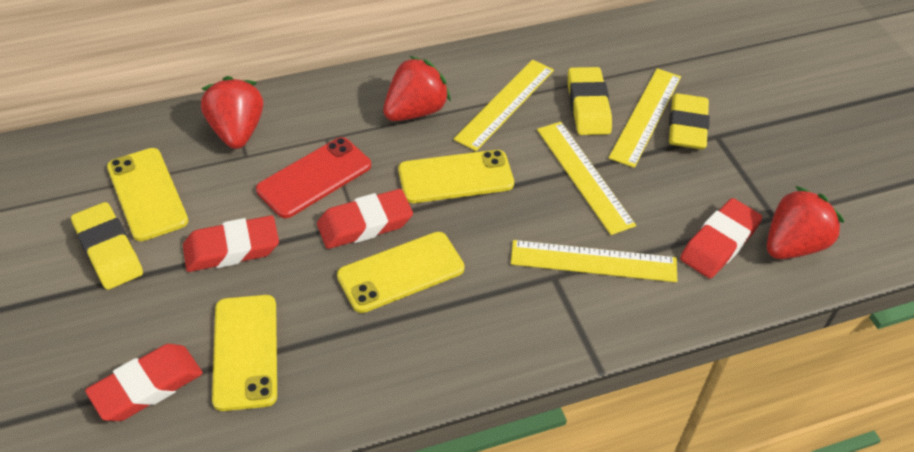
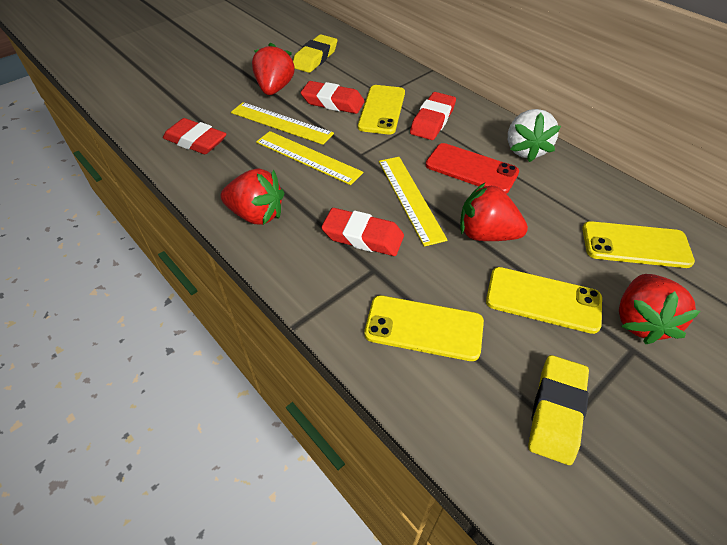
red strawberry: [201,76,263,149] [383,56,451,121] [767,186,844,259] = 3 -> [220,169,284,225] [252,42,295,95] [460,182,528,241] [619,274,701,344] = 4
white strawberry: none = 0 -> [508,109,561,162] = 1
yellow eraser: [71,202,143,290] [568,67,612,135] [669,93,710,149] = 3 -> [293,34,337,73] [528,355,589,465] = 2
yellow ruler: [454,60,554,151] [511,240,677,282] [537,122,636,235] [609,69,681,168] = 4 -> [231,102,334,145] [256,131,363,185] [379,157,448,247] = 3

